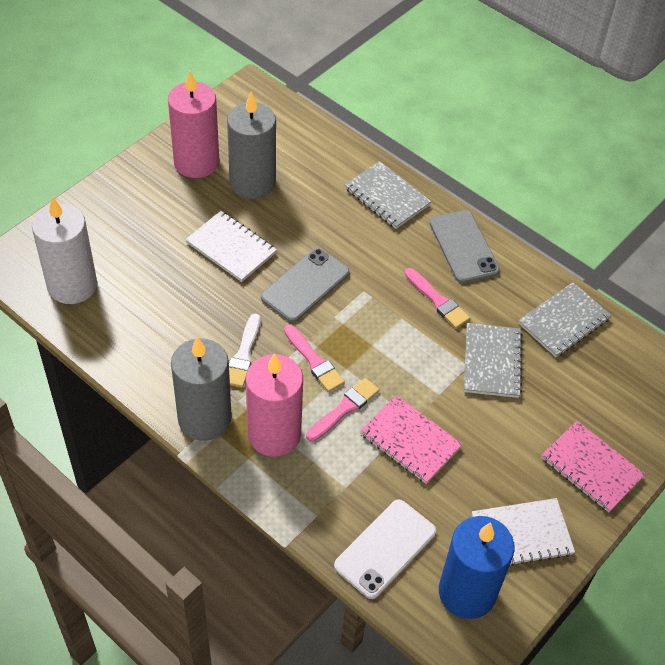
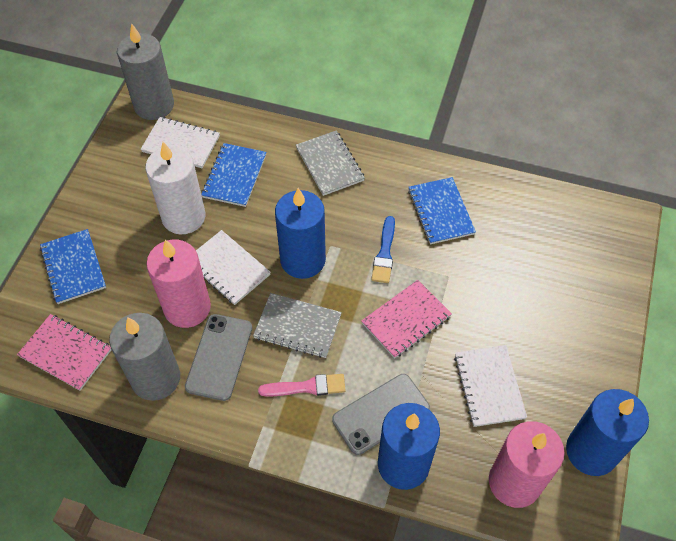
blue brush: none = 0 -> [371,216,395,283] = 1
blue candle: [439,516,515,619] = 1 -> [275,188,326,279] [378,403,440,490] [566,389,649,476] = 3
blue notebook: none = 0 -> [40,229,106,304] [201,143,267,207] [408,177,476,245] = 3
grey notebook: [345,161,431,229] [464,323,522,398] [518,282,612,357] = 3 -> [253,293,342,358] [296,130,365,196] = 2
pink brush: [284,325,345,392] [306,378,379,442] [405,268,470,328] = 3 -> [258,374,346,397] = 1
white brush: [229,314,260,388] = 1 -> none = 0
white notebook: [185,211,277,282] [472,498,575,566] = 2 -> [141,117,220,168] [196,230,271,305] [454,345,527,427] = 3
white phone: [334,499,436,599] = 1 -> none = 0

